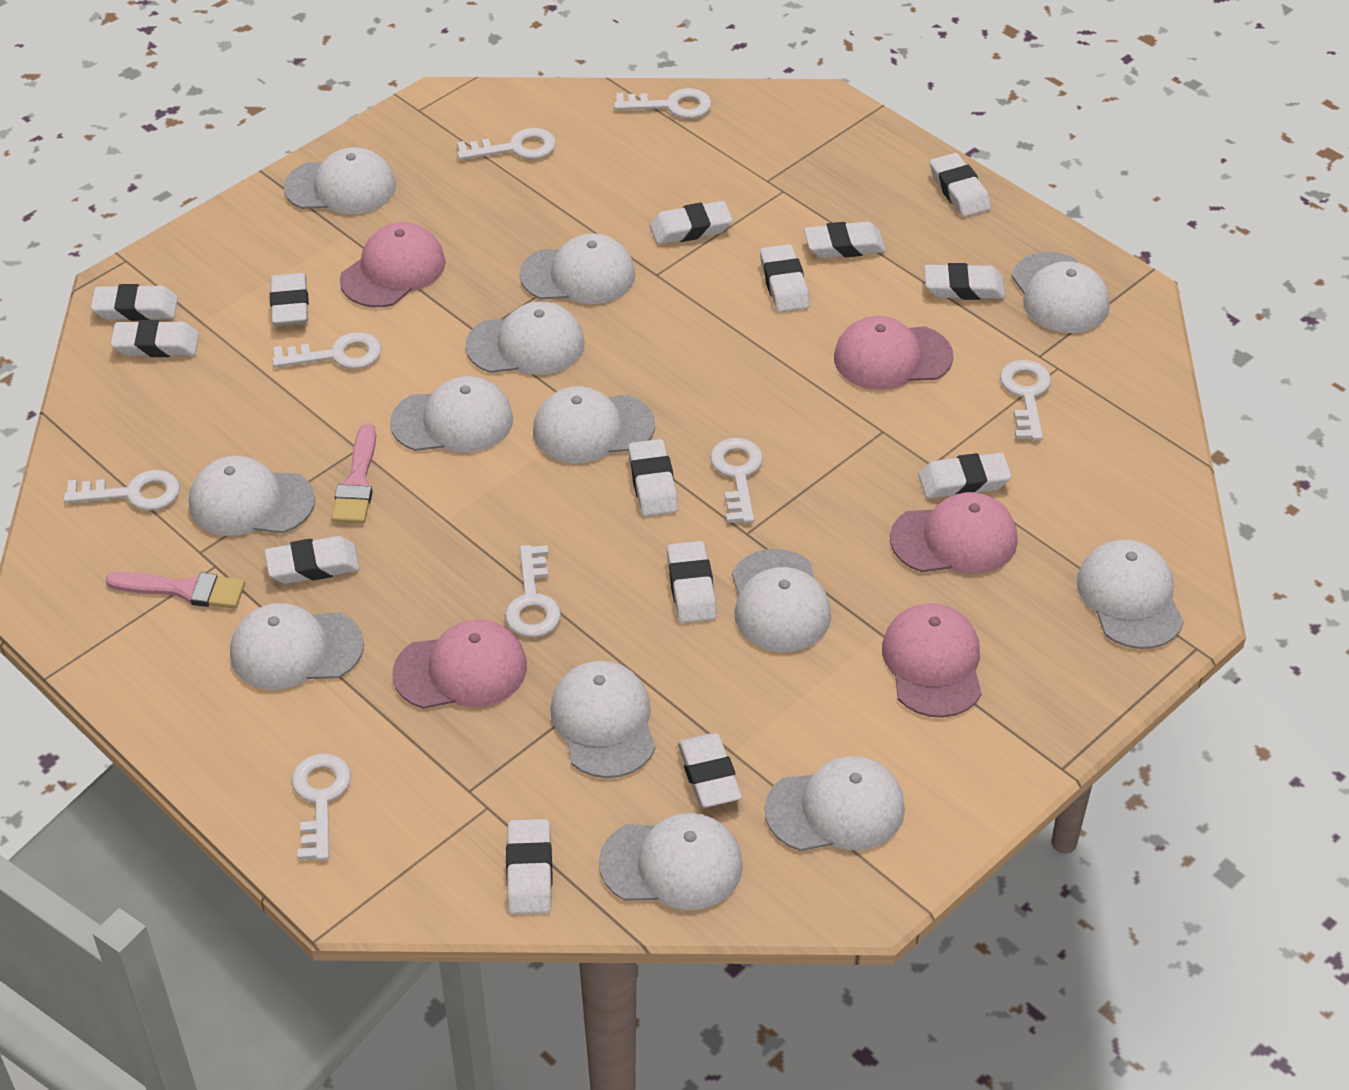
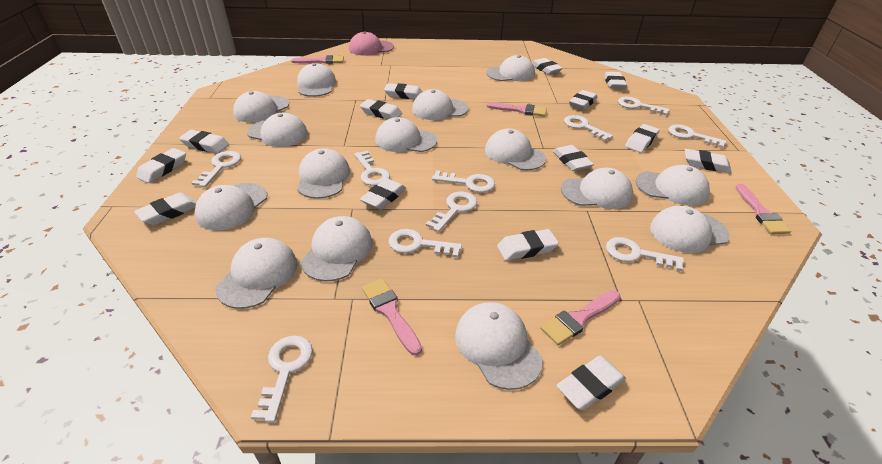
pink brush: [105,572,245,609] [331,423,376,524] = 2 -> [291,55,344,64] [362,278,422,356] [486,102,547,117] [541,290,621,345] [735,184,791,234] = 5
pink cap: [340,222,446,307] [393,620,527,709] [834,316,953,390] [882,603,982,718] [890,492,1018,574] = 5 -> [349,31,394,56] = 1
white cap: [189,456,315,536] [230,603,364,690] [284,147,396,214] [390,376,513,453] [465,301,585,375] [520,233,635,304] [533,386,655,463] [550,661,656,778] [599,813,743,910] [732,549,831,652] [765,756,905,851] [1011,252,1110,333] [1077,540,1184,649] = 13 -> [195,183,267,230] [215,238,297,309] [233,91,289,122] [247,113,308,147] [297,63,336,97] [297,148,350,199] [301,216,373,281] [375,117,437,152] [412,89,468,120] [455,302,543,390] [485,128,546,170] [486,55,535,81] [561,168,633,209] [636,165,710,206] [650,206,730,253] = 15
white key: [64,470,180,511] [272,332,381,369] [292,754,351,861] [457,128,556,160] [505,545,561,637] [614,88,712,119] [710,438,763,523] [1000,360,1051,440] = 8 -> [192,151,241,187] [251,336,313,423] [354,151,390,186] [389,229,462,258] [426,192,477,232] [432,170,495,193] [564,115,613,141] [606,237,684,271] [618,97,670,115] [668,125,727,148] = 10

